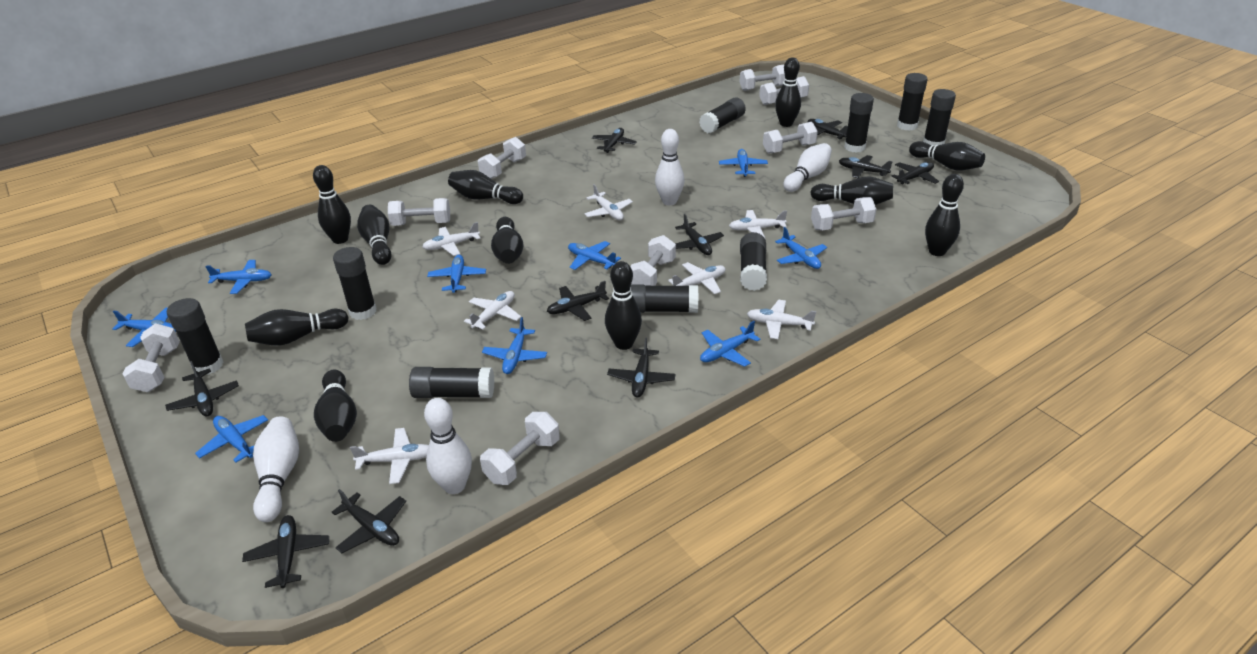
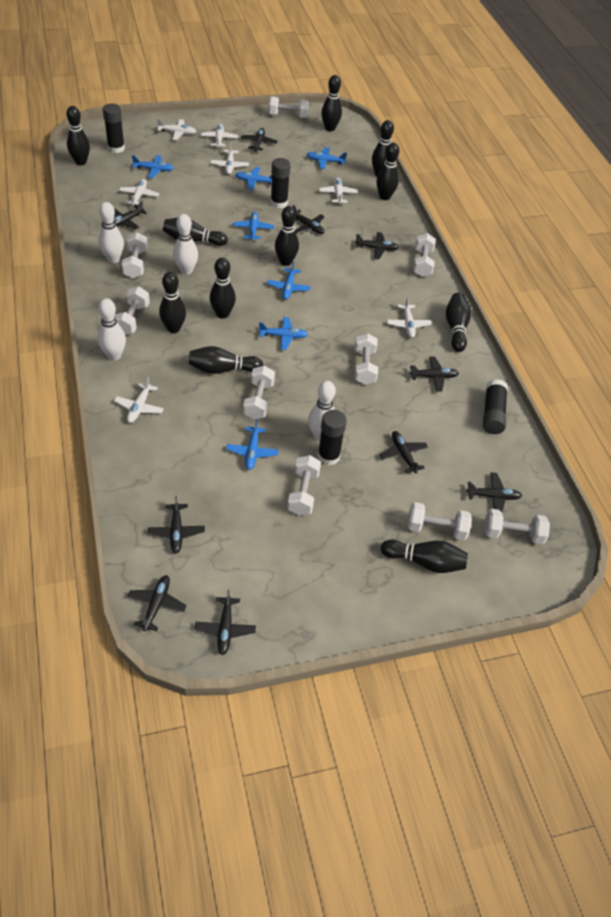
black glue stick: [167,298,224,375] [333,247,376,320] [409,367,494,398] [630,285,698,313] [699,97,746,133] [740,232,767,291] [844,93,874,153] [897,73,928,131] [923,89,956,146] = 9 -> [103,104,125,153] [271,158,291,208] [318,410,347,465] [483,379,508,434] = 4
blue plane: [112,308,176,347] [195,415,268,463] [205,260,272,294] [427,255,486,293] [482,317,547,374] [568,241,621,270] [700,321,760,367] [719,149,768,177] [775,227,827,269] = 9 -> [132,155,174,178] [226,419,278,470] [233,212,274,241] [236,167,272,190] [259,317,308,350] [267,261,311,300] [307,147,347,169] = 7

